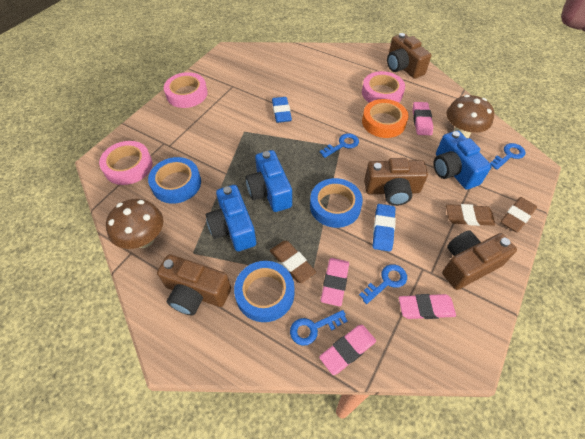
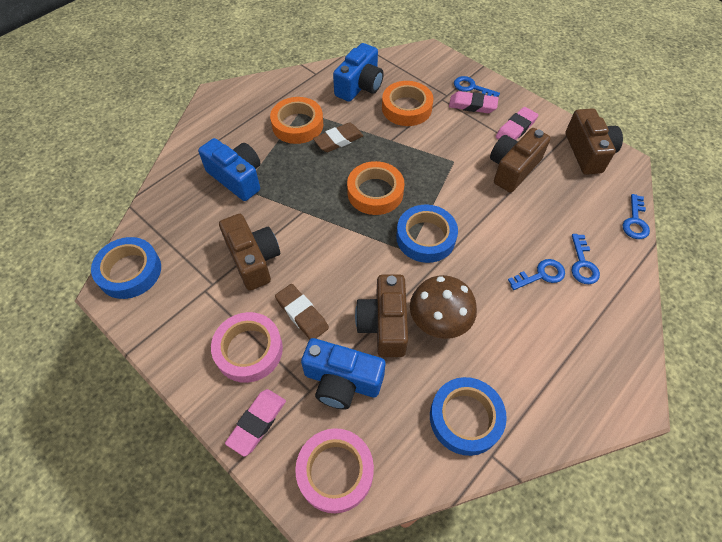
blue eraser: [272,97,292,123] [373,204,396,252] = 2 -> none = 0
brown eraser: [270,241,316,283] [446,204,495,226] [500,197,537,233] = 3 -> [275,284,329,339] [313,122,363,152] = 2
brown mushroom: [106,199,163,249] [446,95,494,138] = 2 -> [410,275,477,339] = 1
orange tape: [362,99,408,138] = 1 -> [270,97,323,144] [347,161,405,215] [382,81,434,126] = 3
pink eraser: [319,325,376,375] [321,258,349,306] [399,294,456,319] [413,102,433,135] = 4 -> [225,389,286,457] [449,91,498,113] [495,107,538,140] = 3
pink tape: [99,141,153,185] [164,72,208,108] [362,71,405,103] = 3 -> [211,312,283,383] [295,428,374,513] = 2

